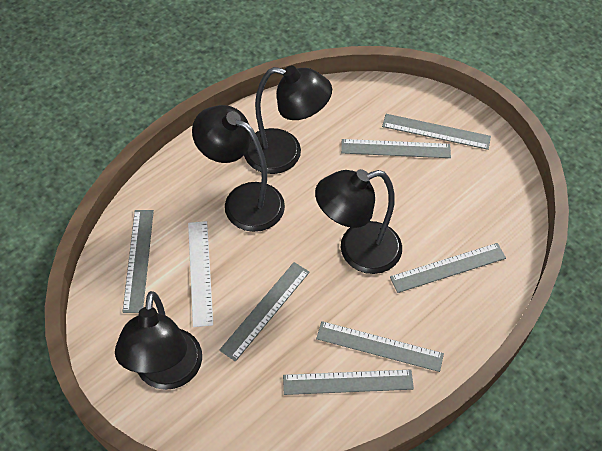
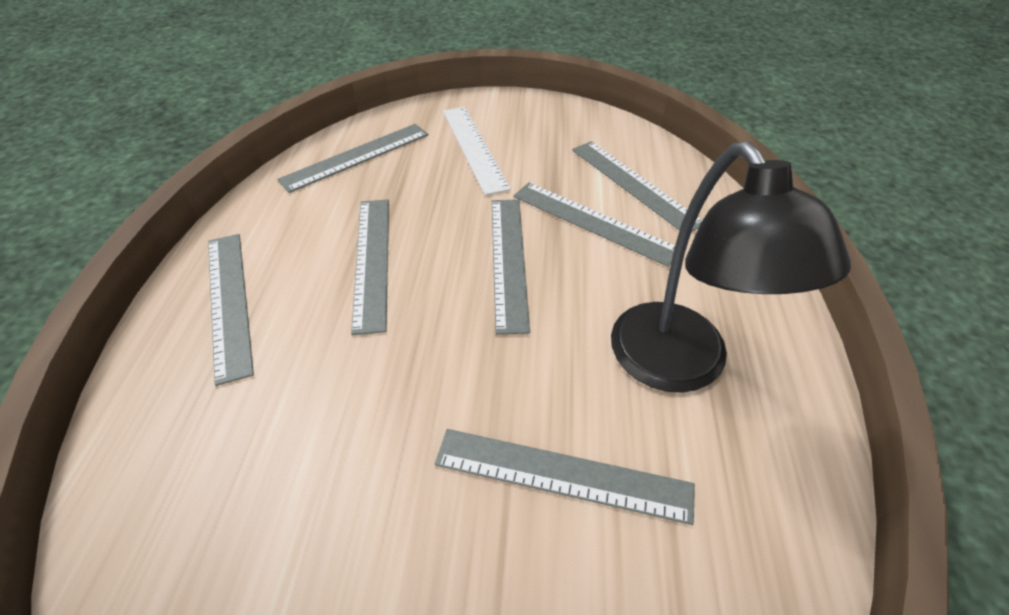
black lamp: [115,291,202,390] [192,105,285,232] [244,66,332,174] [315,169,402,274] = 4 -> [611,141,851,393] = 1

